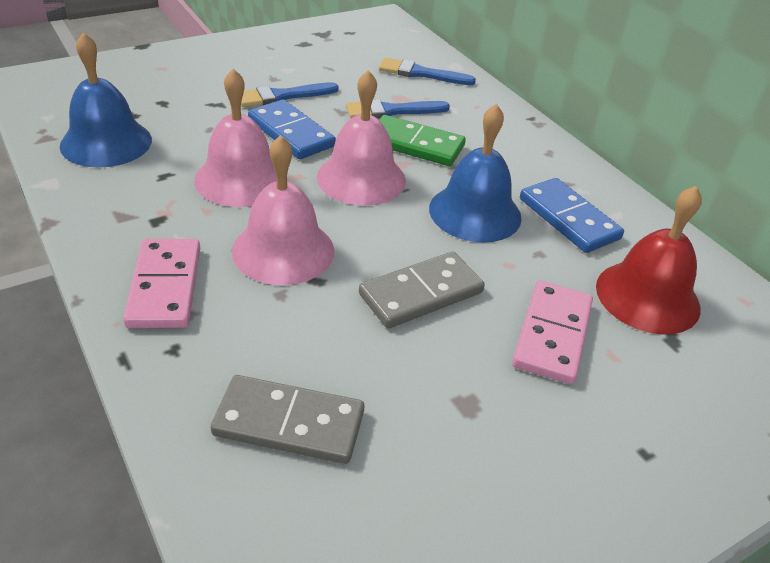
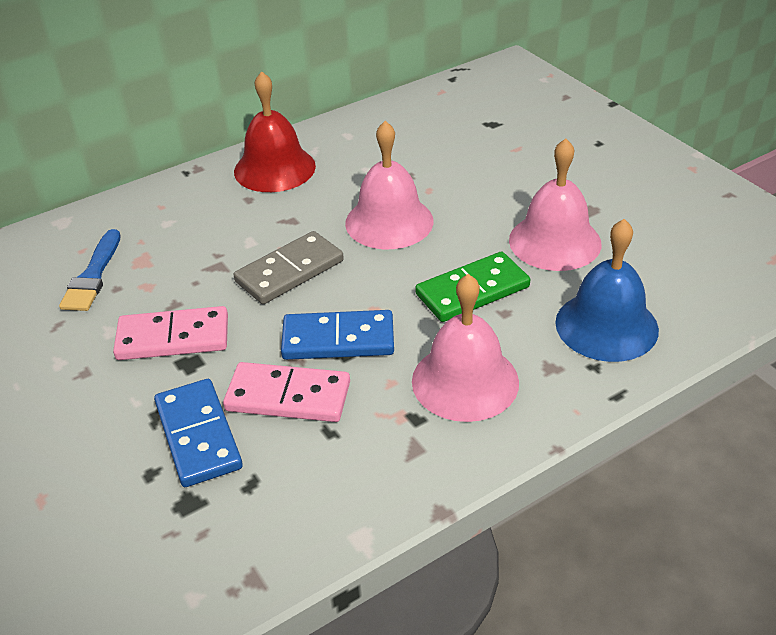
blue bell: [60,32,152,168] [429,104,522,242] = 2 -> [555,219,659,362] = 1
blue brush: [241,82,339,107] [346,99,450,119] [379,57,476,85] = 3 -> [59,229,121,311] = 1
grey domino: [211,375,365,464] [359,252,485,328] = 2 -> [234,231,344,304] = 1

